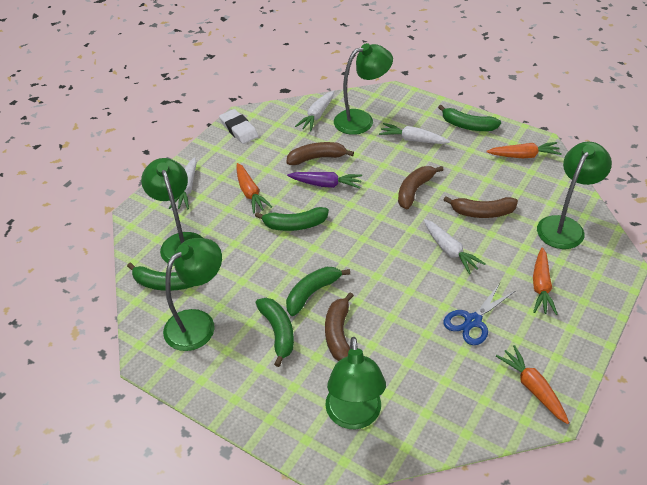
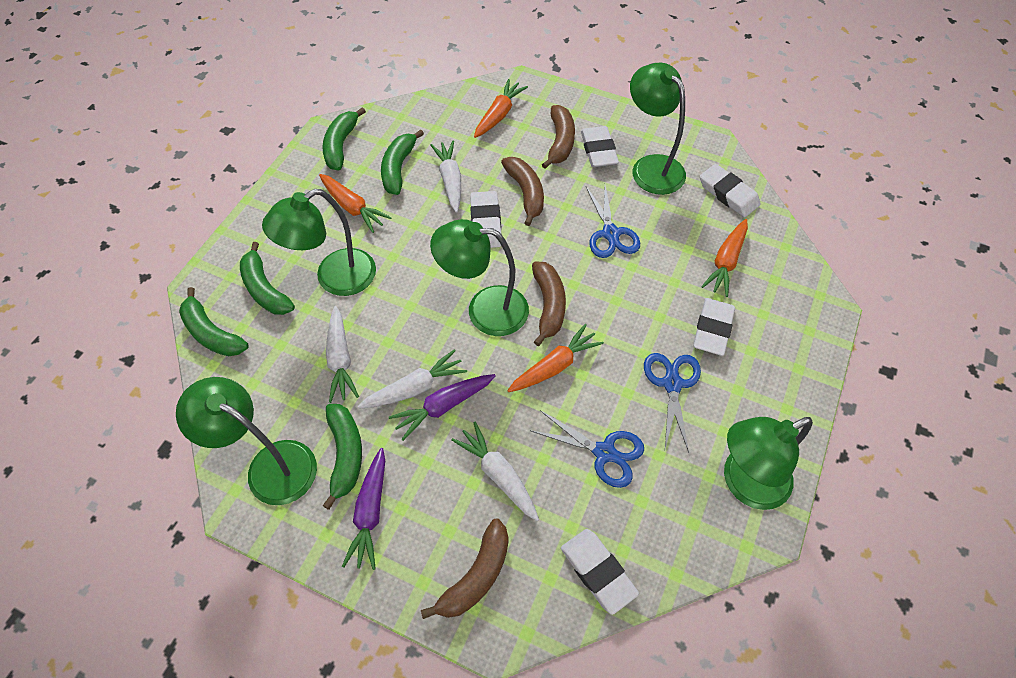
blue scissors: [443,283,515,345] = 1 -> [530,410,644,488] [586,185,640,258] [644,353,701,452] = 3
purple carrot: [287,172,362,189] = 1 -> [342,448,385,570] [389,374,496,441] = 2
white eraser: [219,109,258,144] = 1 -> [470,191,502,248] [561,529,639,615] [581,126,619,167] [693,298,735,356] [700,164,761,217] = 5

